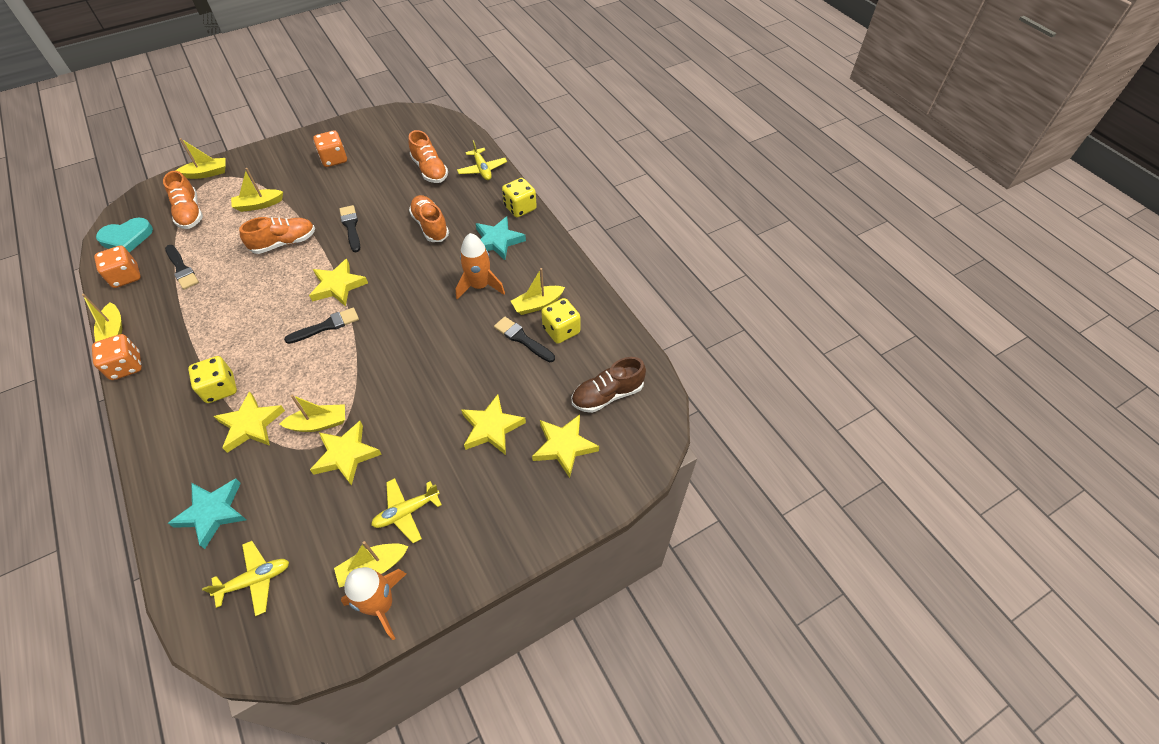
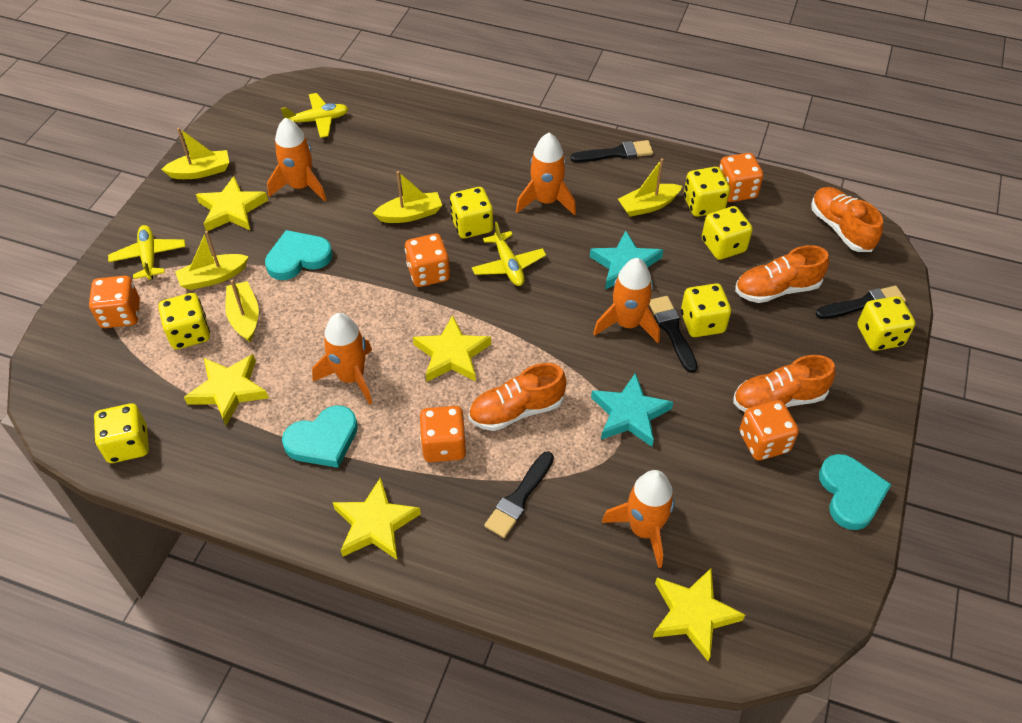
brown shoe: [572,357,646,413] = 1 -> none = 0
orange dice: [92,334,142,380] [94,245,141,288] [313,131,347,167] = 3 -> [89,276,140,328] [405,234,450,287] [420,406,467,462] [719,153,763,202] [740,400,799,460] = 5
orange rocket: [341,567,406,640] [456,233,505,300] = 2 -> [267,118,326,202] [312,313,372,405] [516,133,576,215] [593,258,660,343] [602,470,675,568] = 5
turquoise heart: [96,218,153,253] = 1 -> [265,230,333,280] [282,405,358,468] [819,454,892,530] = 3
yellow boat: [82,294,122,342] [175,138,226,179] [231,168,283,212] [280,395,345,432] [334,541,409,588] [511,268,565,315] = 6 -> [161,128,229,179] [175,231,249,290] [225,280,259,342] [373,171,442,223] [618,158,682,217] = 5
yellow dice: [188,356,237,403] [502,178,537,217] [541,298,580,344] = 3 -> [94,403,149,463] [158,293,210,349] [450,187,493,239] [681,283,731,337] [684,167,730,217] [702,206,753,260] [858,296,915,351] = 7

